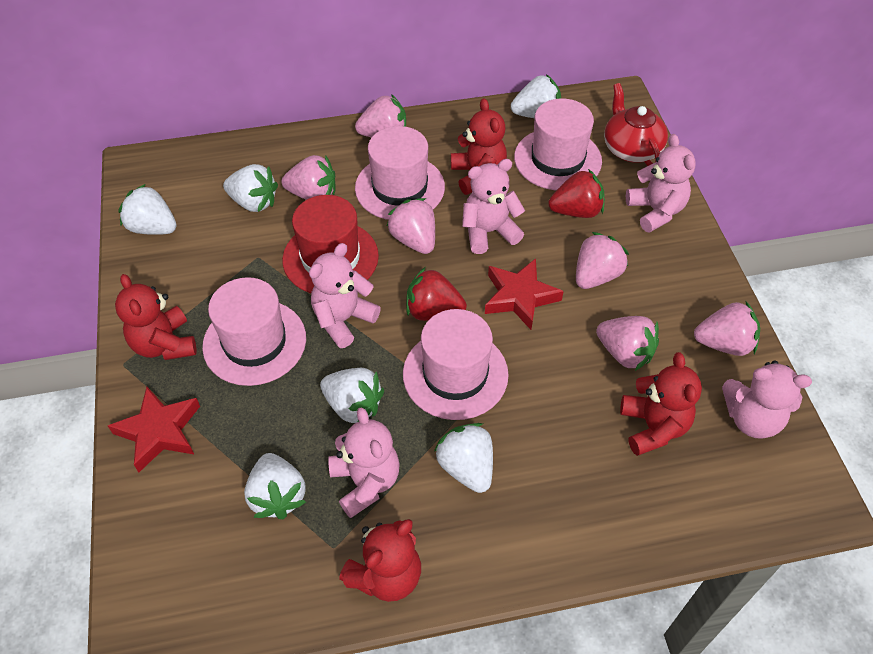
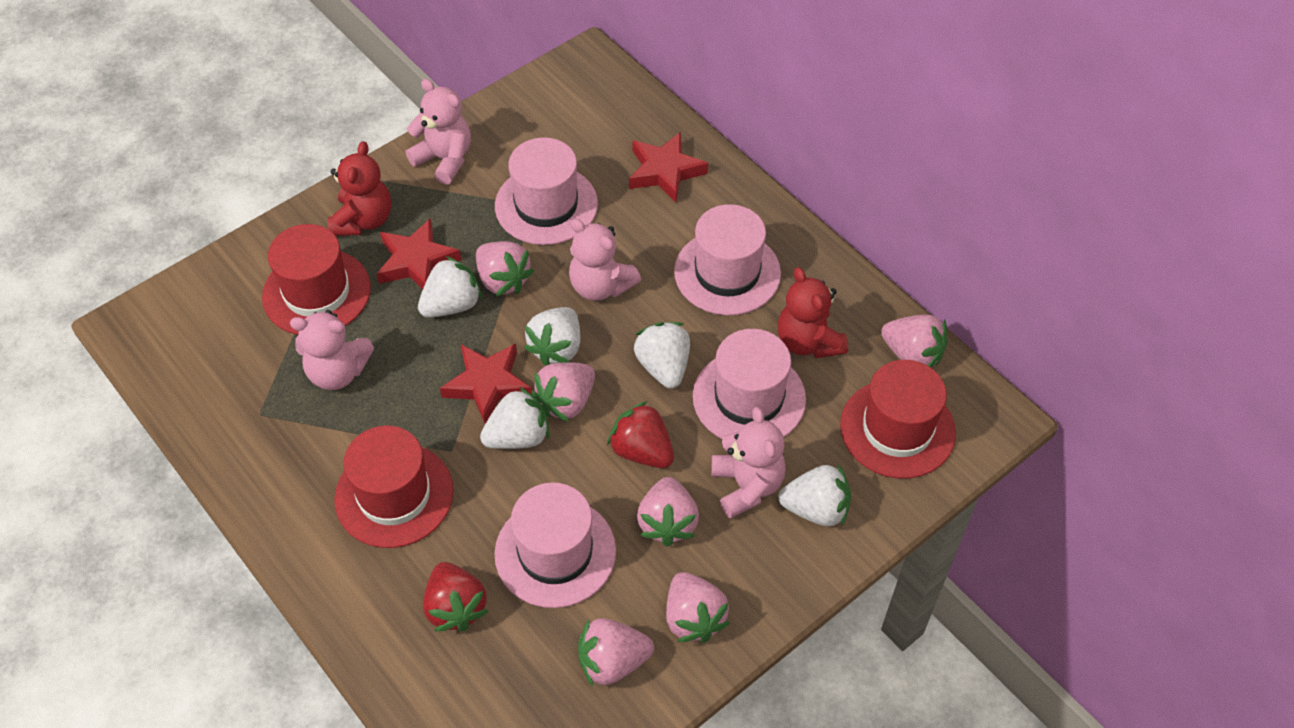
pink teddy bear: [309,243,381,348] [328,407,400,518] [462,159,525,254] [626,134,696,233] [722,361,812,439] = 5 -> [290,310,374,390] [405,79,471,185] [569,219,641,301] [711,407,786,518] = 4
red hat: [282,195,379,293] = 1 -> [262,224,371,335] [334,426,454,548] [840,360,956,479] = 3
red star: [108,387,200,472] [485,258,564,330] = 2 -> [377,218,461,289] [440,344,532,424] [629,132,708,203] = 3
red teapot: [604,83,668,166] = 1 -> none = 0
red teddy bear: [115,274,197,360] [339,519,421,602] [451,98,507,195] [620,352,702,456] = 4 -> [328,141,391,236] [778,267,848,358] = 2
white strawberry: [118,184,177,235] [223,164,278,212] [244,453,306,519] [320,368,384,423] [434,423,493,493] [511,74,561,118] = 6 -> [418,256,482,318] [480,387,550,449] [524,307,580,366] [634,322,690,388] [778,464,851,526] = 5

